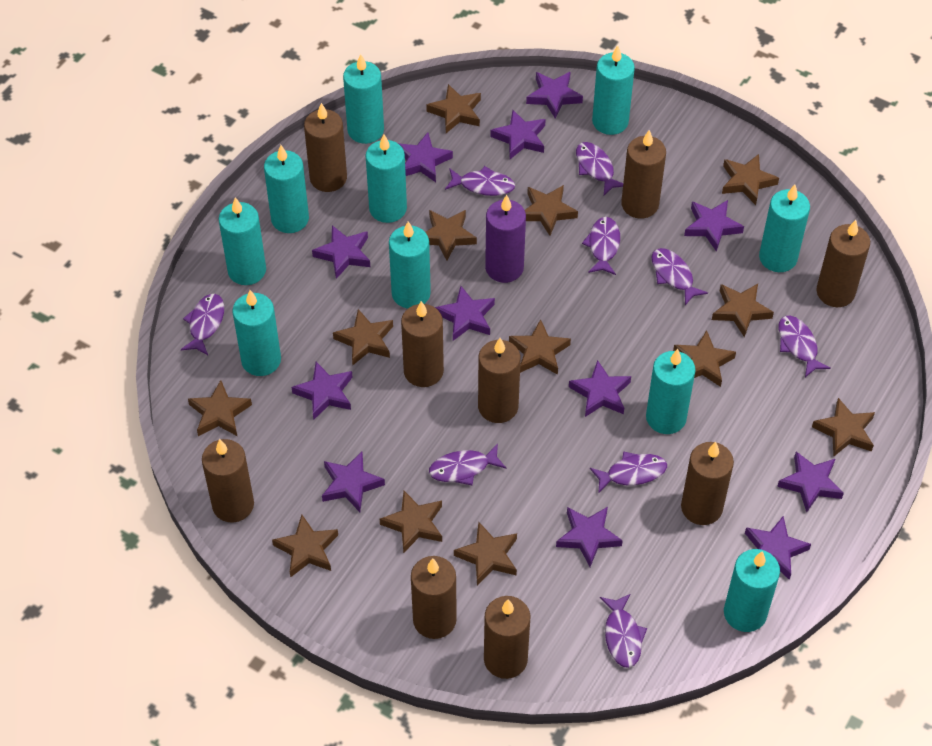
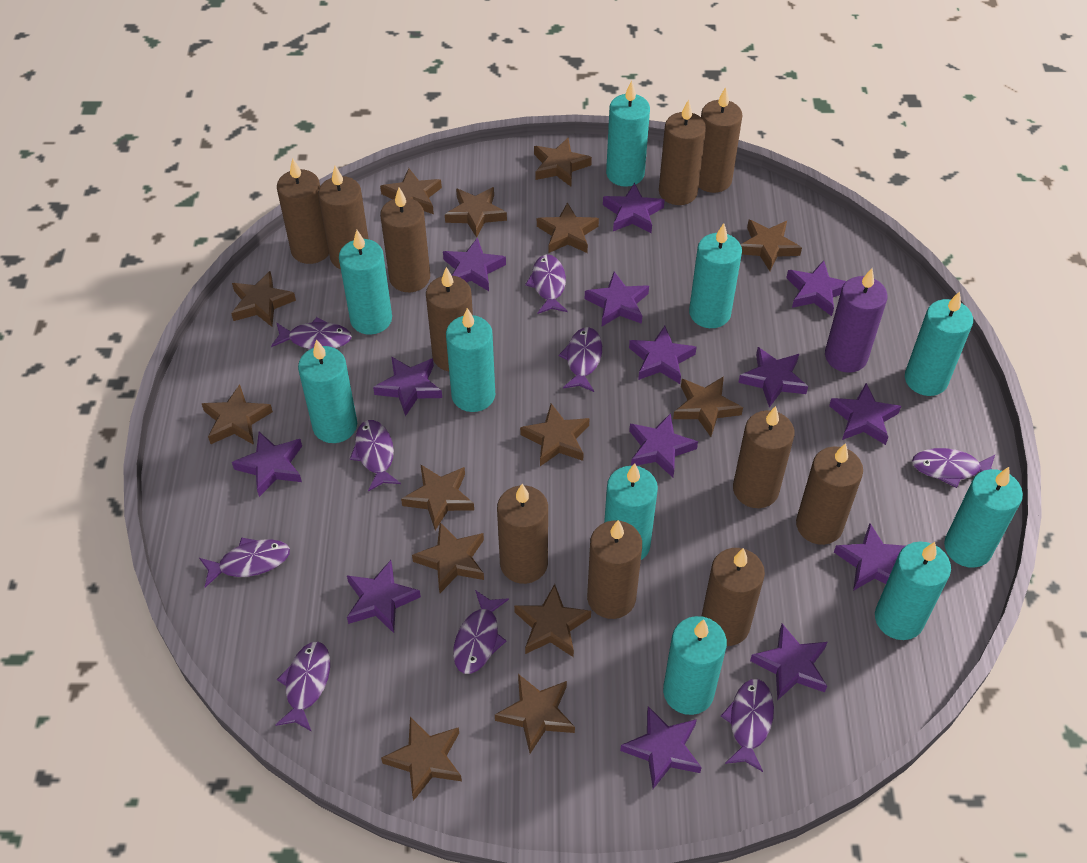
brown candle: [202,439,254,522] [304,103,347,192] [401,301,444,387] [411,556,457,639] [478,338,521,423] [484,596,531,679] [621,130,666,219] [681,442,734,525] [816,220,870,307] = 9 -> [277,158,329,264] [318,166,369,269] [380,187,430,292] [426,267,473,371] [497,484,548,584] [587,520,642,619] [659,99,706,205] [699,87,742,193] [701,548,765,646] [733,406,795,508] [796,443,863,545] = 11
brown star: [188,380,252,436] [272,515,338,578] [333,309,393,365] [380,491,442,553] [425,210,477,261] [426,84,481,133] [454,522,517,586] [509,319,571,375] [525,185,578,236] [673,330,736,387] [712,284,774,337] [722,154,779,205] [812,398,875,457] = 13 -> [202,384,273,445] [231,271,296,327] [380,168,442,214] [381,717,462,800] [401,464,474,530] [412,523,484,593] [445,187,507,238] [495,674,575,754] [514,584,591,657] [520,403,590,466] [534,138,592,186] [537,202,599,253] [673,376,743,437] [741,220,802,271] = 14
purple star: [292,362,353,420] [312,225,370,279] [322,452,385,512] [398,132,453,182] [435,286,495,341] [490,110,546,159] [526,72,583,119] [556,507,623,567] [569,360,631,417] [684,200,744,251] [745,516,811,580] [777,451,844,512] = 12 -> [232,432,302,497] [347,560,421,633] [373,356,442,416] [443,237,506,291] [585,272,649,326] [603,183,665,233] [620,706,702,789] [629,326,697,384] [629,413,698,477] [738,347,808,408] [750,624,827,701] [786,260,847,316] [829,383,901,445] [834,523,905,591] = 14

